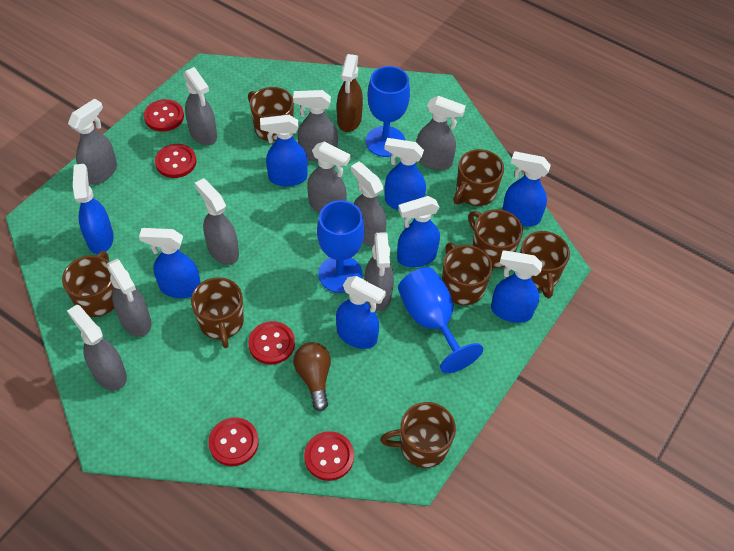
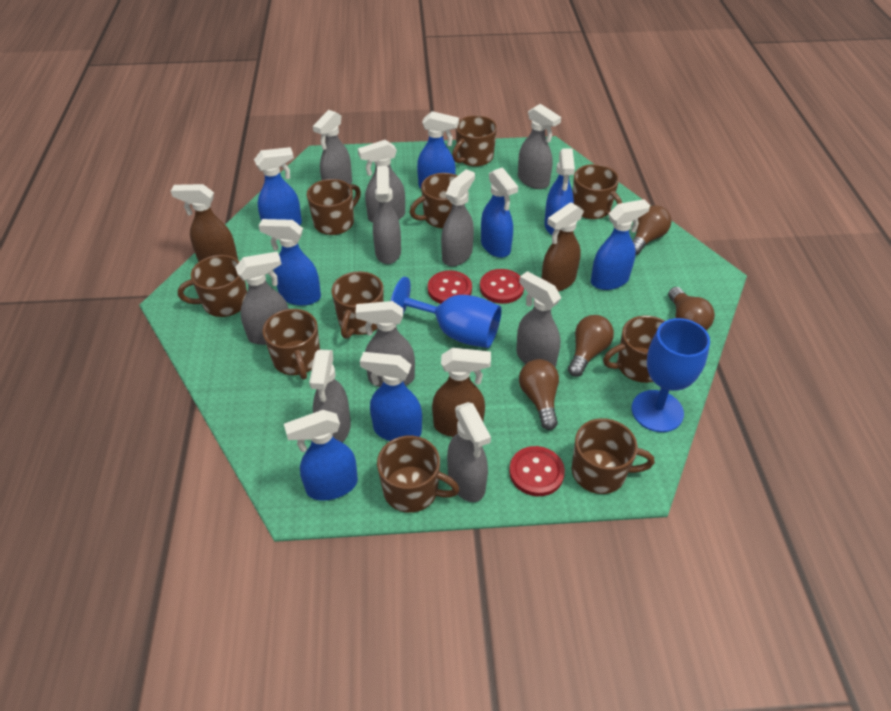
blue goblet: [317,200,364,293] [366,66,410,157] [398,267,483,373] = 3 -> [391,277,501,348] [631,318,710,432] = 2
brown light bulb: [293,342,331,411] = 1 -> [519,359,559,430] [568,315,614,377] [632,205,671,255] [668,287,715,330] = 4
brown mug: [62,251,114,317] [191,277,244,348] [248,87,294,142] [380,402,456,468] [442,243,493,305] [453,149,504,206] [468,209,523,268] [520,231,570,299] = 8 -> [178,255,247,317] [262,309,320,380] [307,179,361,235] [331,271,384,339] [377,436,460,513] [410,173,457,228] [452,115,497,167] [572,418,655,494] [573,164,622,219] [603,316,665,383] = 10
brown spray bottle: [337,54,363,132] = 1 -> [171,184,238,262] [432,348,491,437] [541,202,584,291] = 3
red button: [144,99,184,132] [155,144,196,178] [208,417,259,466] [248,321,295,365] [304,431,354,481] = 5 -> [428,270,472,304] [480,269,524,304] [509,446,565,496] = 3

